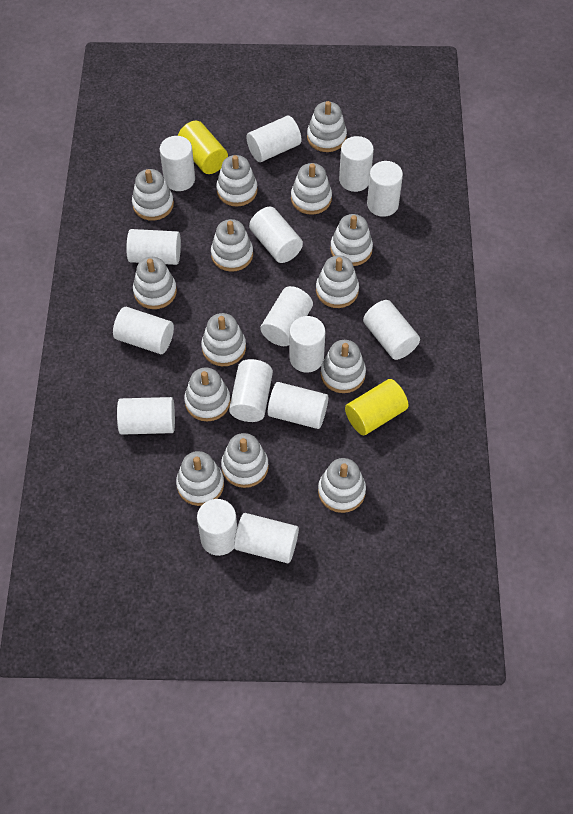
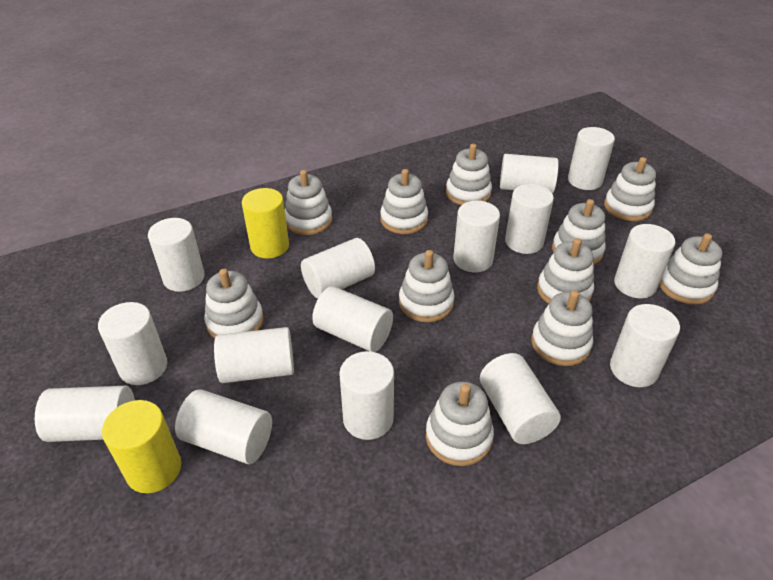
white stacking toy: [132,169,174,221] [133,257,177,309] [176,451,224,506] [184,367,231,422] [201,313,246,366] [211,219,253,272] [216,155,258,207] [221,433,269,488] [291,163,332,215] [307,101,347,152] [316,255,359,308] [318,458,366,513] [321,340,366,393] [330,214,373,266] = 14 -> [204,269,264,338] [285,170,332,235] [380,169,428,234] [399,250,455,322] [426,382,494,466] [446,144,492,205] [531,290,593,366] [537,238,594,304] [552,199,606,265] [604,157,656,221] [659,233,722,305] = 11

